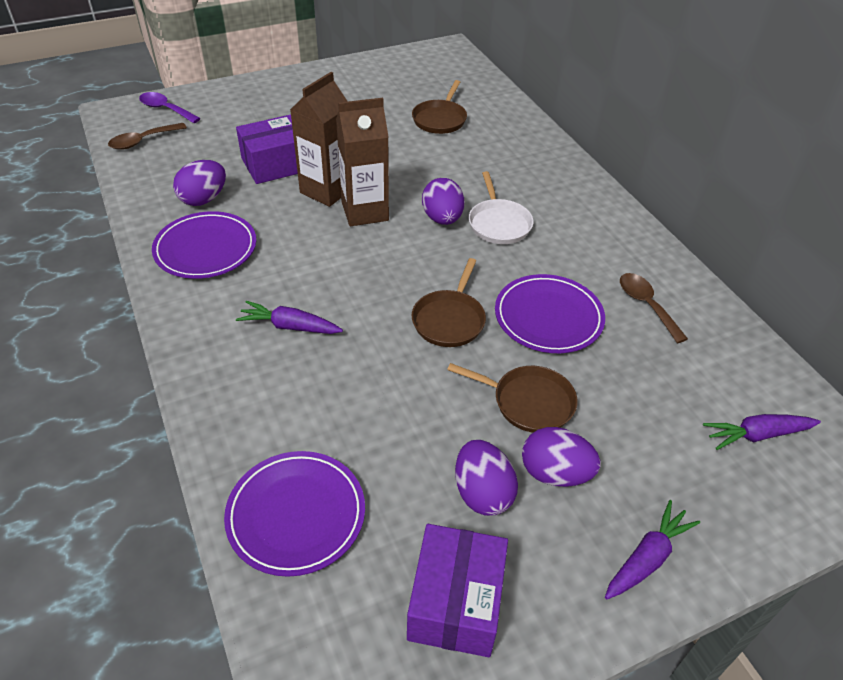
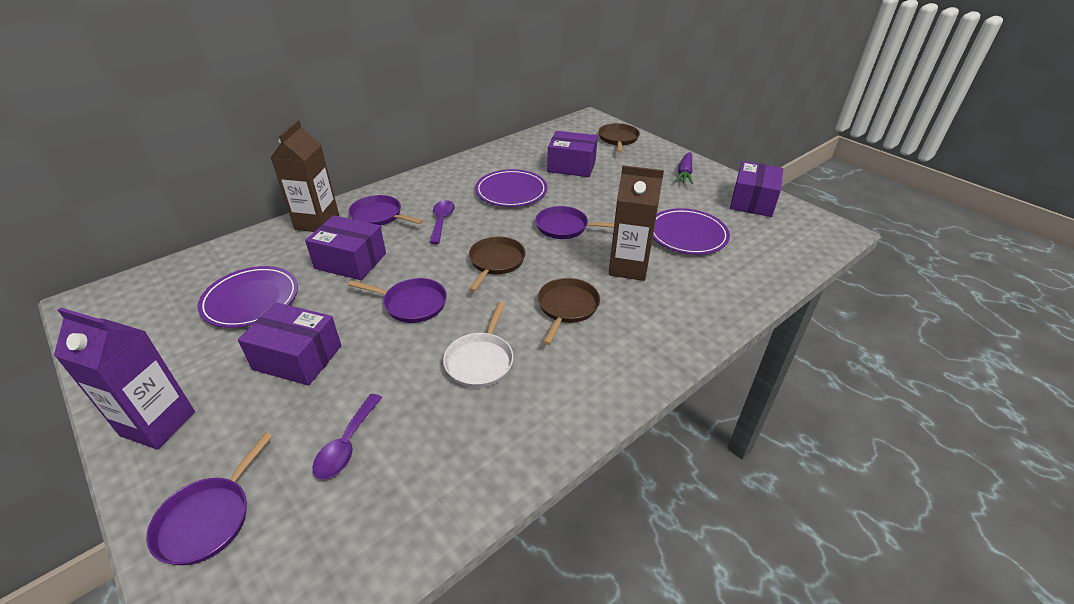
brown spoon: [108,123,187,150] [620,273,688,343] = 2 -> none = 0
purple box: [236,115,298,184] [407,524,508,657] = 2 -> [238,302,341,386] [305,215,386,280] [547,131,598,177] [730,161,783,217] = 4
purple carrot: [236,301,343,334] [605,500,700,599] [703,414,821,450] = 3 -> [675,152,693,184] = 1
purple carton: none = 0 -> [54,308,195,449] = 1
purple egg: [173,160,226,206] [422,178,464,225] [455,440,518,516] [522,427,600,487] = 4 -> none = 0
purple pan: none = 0 -> [146,433,272,566] [348,195,423,226] [348,278,447,323] [535,206,614,239] = 4
purple spoon: [139,92,201,123] = 1 -> [312,394,382,479] [429,200,455,244] = 2

